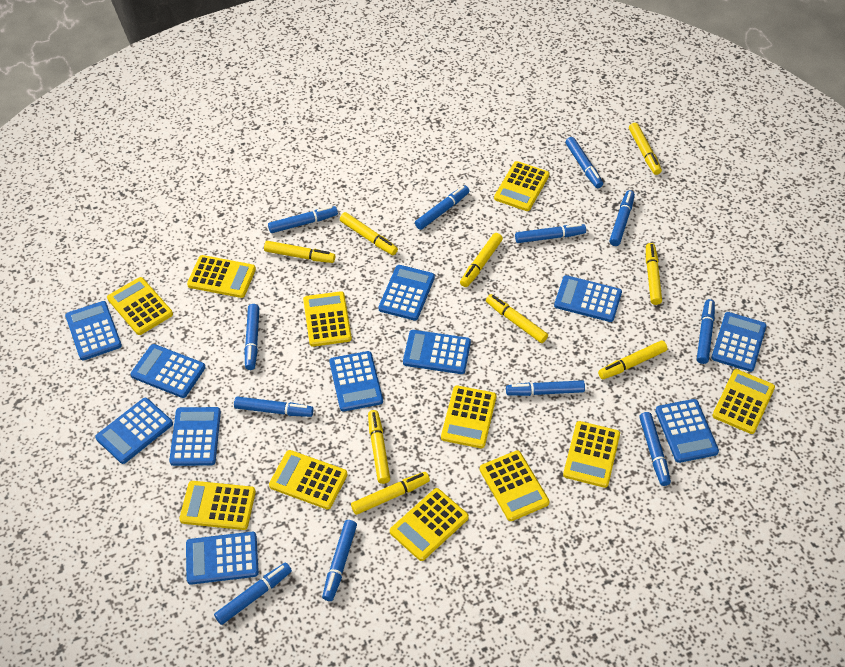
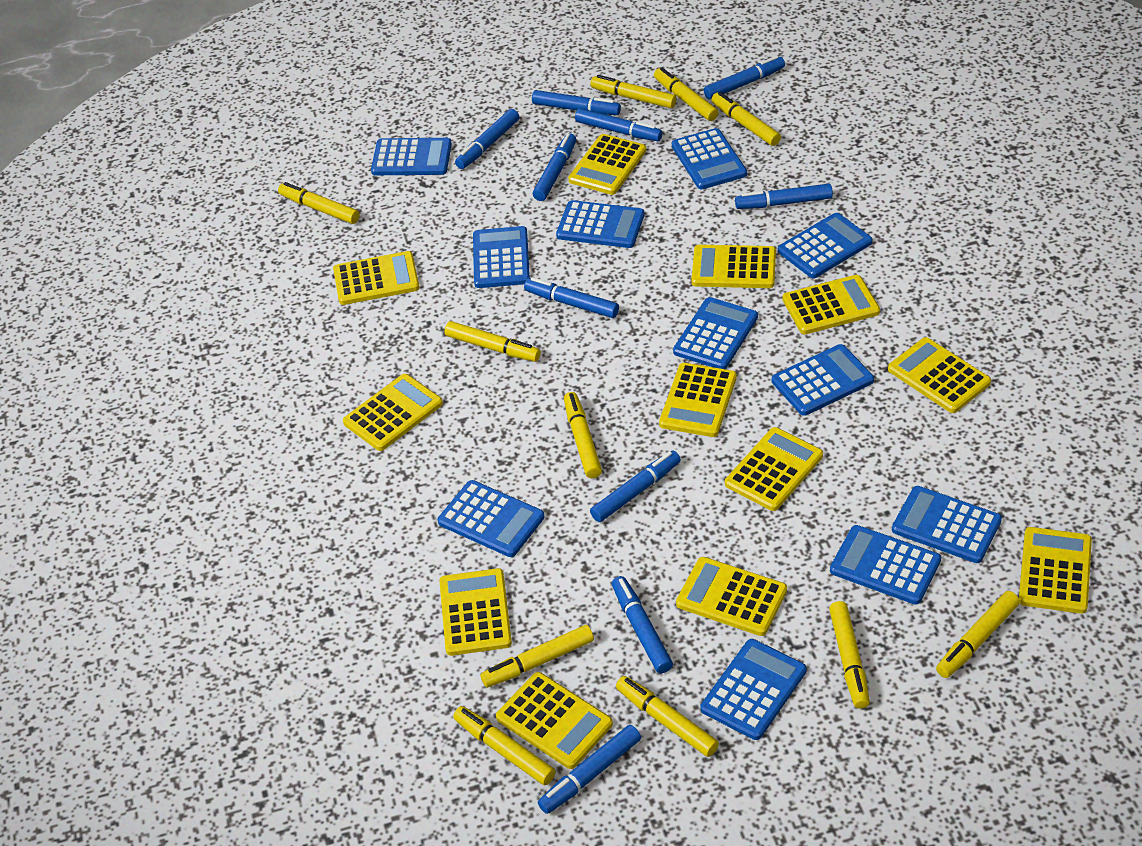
blue marker: [214,563,292,625] [234,397,314,417] [244,304,259,370] [268,206,338,233] [322,520,357,601] [415,185,469,230] [506,380,585,396] [515,224,586,243] [565,137,603,188] [609,190,635,246] [639,412,671,486] [697,299,715,364] = 12 -> [455,109,520,169] [524,277,619,318] [532,90,621,115] [533,133,576,201] [538,725,641,814] [575,108,663,141] [590,451,681,522] [612,576,673,673] [704,56,785,100] [735,184,833,209] = 10
yellow calculator: [107,277,173,335] [179,481,256,530] [187,255,256,298] [269,450,347,510] [303,291,352,347] [390,488,469,561] [441,386,496,448] [480,450,549,521] [494,161,549,211] [563,421,620,488] [712,369,775,434] = 11 -> [333,251,420,305] [343,374,443,451] [439,568,512,656] [496,672,613,769] [568,134,646,195] [659,363,737,437] [676,557,787,636] [691,245,776,288] [725,427,823,511] [783,275,880,334] [888,337,991,413] [1019,527,1092,614] = 12
yellow marker: [264,241,335,263] [340,212,398,255] [351,472,430,515] [368,410,390,484] [460,233,503,287] [486,294,548,343] [598,340,667,379] [629,123,662,175] [646,243,662,305] = 9 -> [278,182,360,224] [444,321,541,362] [453,706,556,785] [480,625,594,687] [564,392,602,478] [590,75,677,108] [616,676,719,757] [654,68,719,121] [711,92,781,146] [829,601,870,709] [936,591,1020,678] = 11

